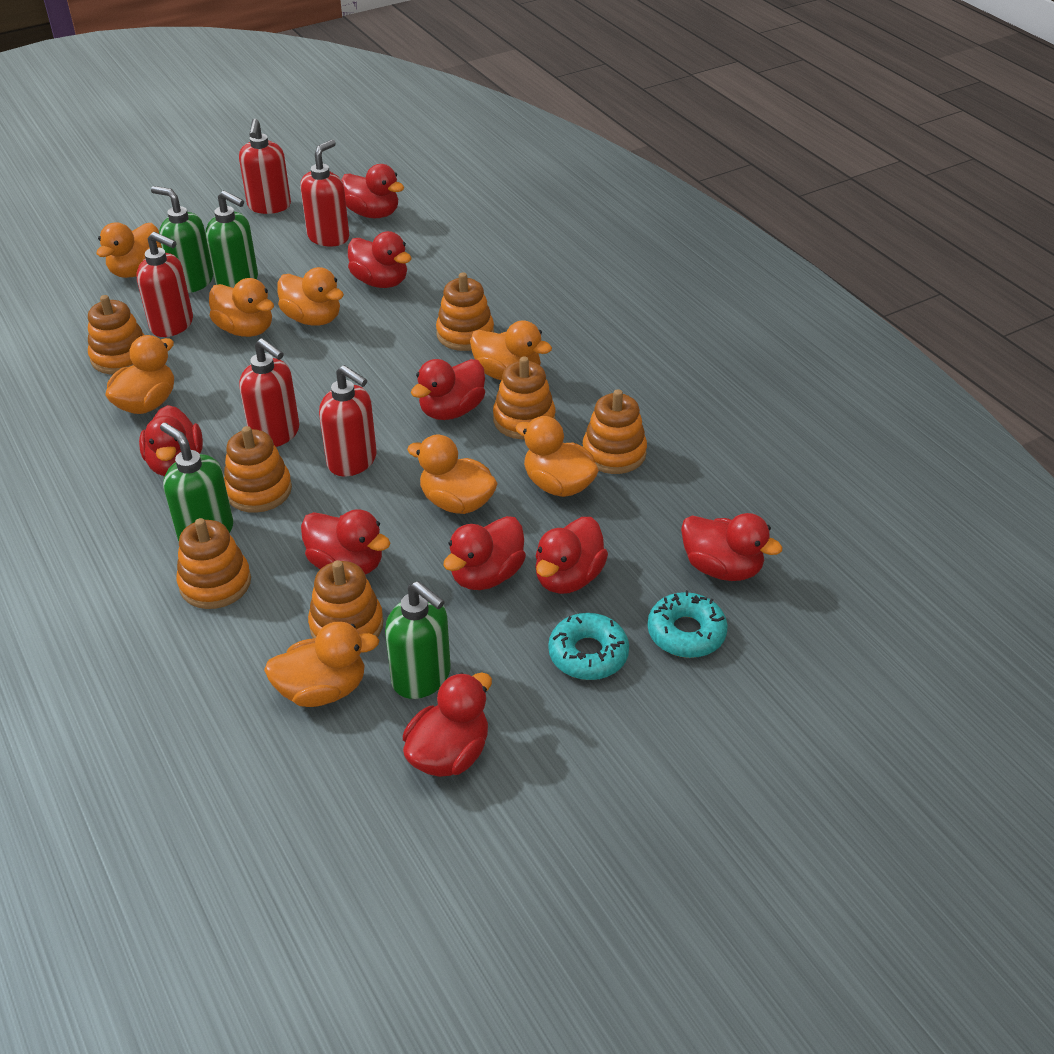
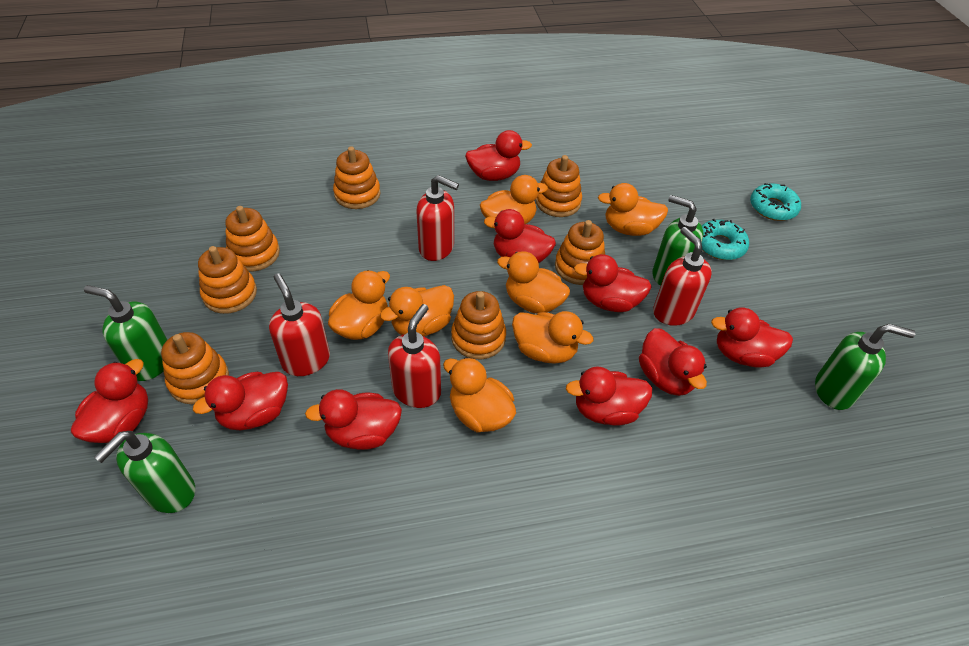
orange duck: [97,222,162,278] [105,335,174,414] [209,278,274,337] [264,621,379,707] [277,267,344,326] [407,435,498,514] [470,321,552,380] [515,416,599,497] = 8 -> [328,270,390,340] [380,285,454,336] [443,357,516,433] [480,175,548,224] [497,251,570,313] [512,311,593,363] [598,183,668,236] = 7
red soap dispenser: [136,232,193,337] [239,119,291,214] [239,338,299,447] [300,139,349,247] [319,365,377,476] = 5 -> [269,273,330,376] [388,304,441,408] [416,175,459,261] [653,227,712,326] = 4

